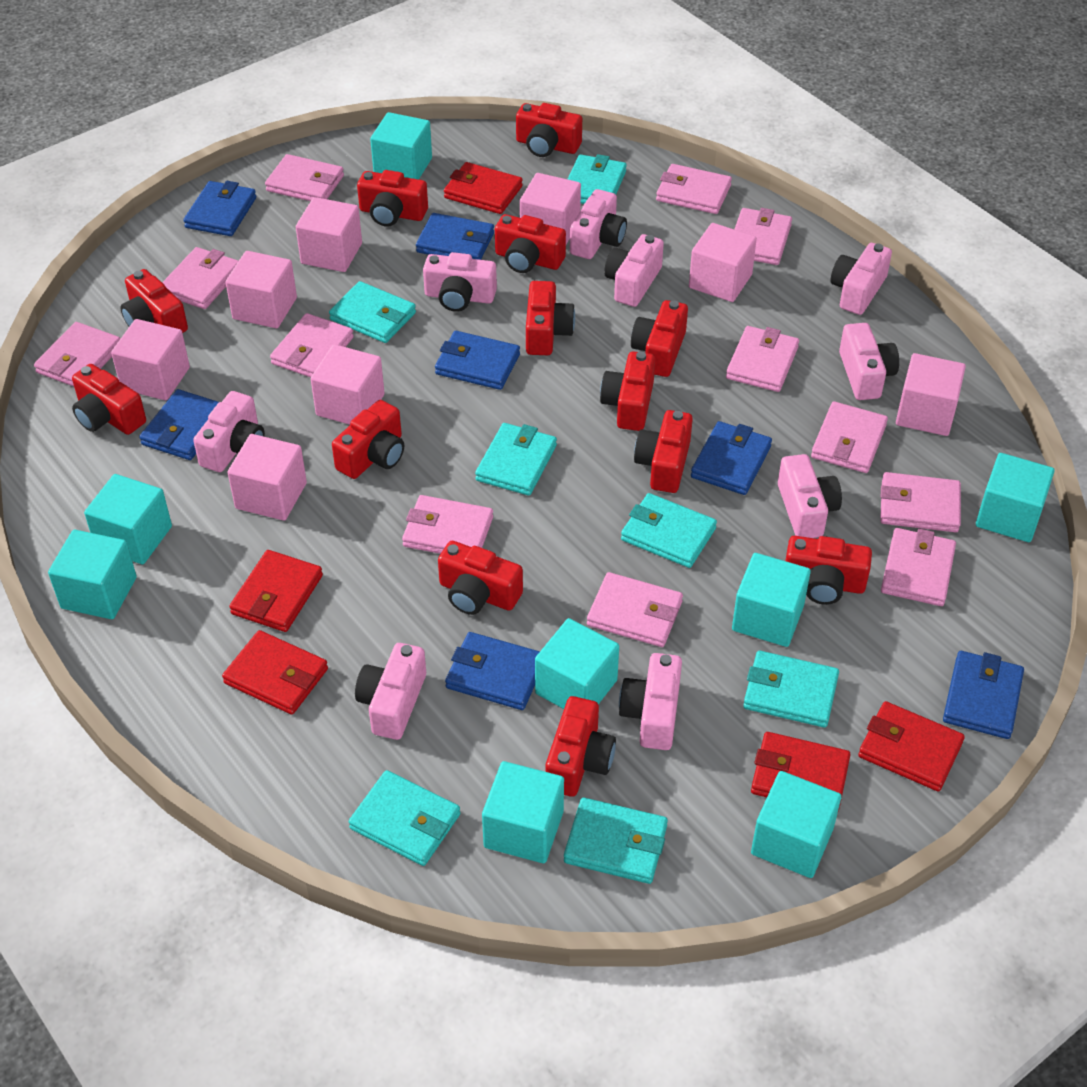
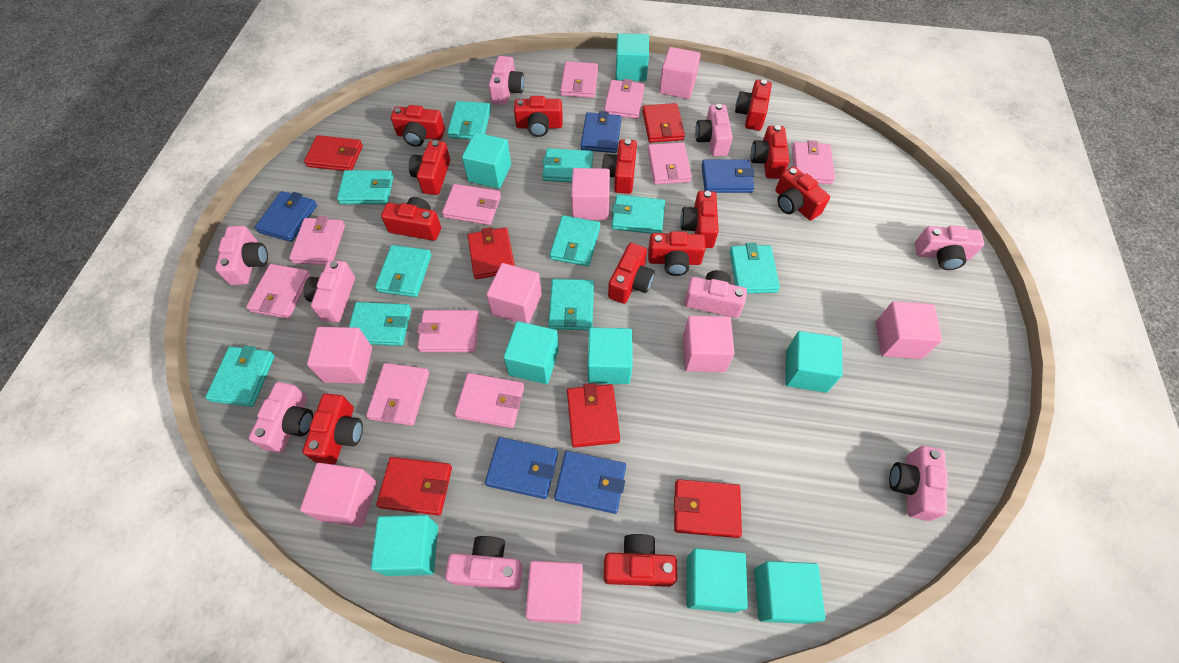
blue wallet: [139,389,219,460] [183,181,256,236] [416,213,494,260] [435,331,520,390] [445,632,540,710] [691,421,772,495] [943,651,1024,739] = 7 -> [254,191,317,242] [485,437,558,499] [554,451,626,514] [581,111,621,153] [701,159,755,193] = 5
pink wallet: [34,322,121,387] [162,247,238,309] [265,154,344,201] [270,313,354,377] [402,495,493,554] [587,572,683,647] [656,164,732,214] [726,326,799,392] [734,208,792,265] [811,401,888,473] [880,472,961,532] [881,528,956,606] = 12 -> [246,264,311,319] [289,216,345,265] [366,363,429,426] [417,310,479,352] [442,184,501,225] [455,373,524,428] [560,61,598,98] [604,79,645,119] [648,142,692,184] [792,140,835,184] = 10
red wallet: [222,630,328,715] [229,550,323,632] [444,162,523,214] [751,732,851,812] [858,701,965,791] = 5 -> [304,135,363,171] [376,457,452,515] [468,227,515,279] [567,383,620,448] [642,103,685,143] [674,479,742,538] = 6
turquoise wallet: [329,281,416,343] [348,770,460,866] [475,423,557,495] [564,798,668,884] [568,154,627,204] [621,493,717,568] [743,651,839,728] = 7 -> [205,345,275,407] [337,170,394,204] [349,302,411,346] [375,245,432,297] [447,101,491,140] [542,148,593,182] [548,279,594,330] [550,215,600,266] [612,195,665,234] [729,243,780,293] = 10

